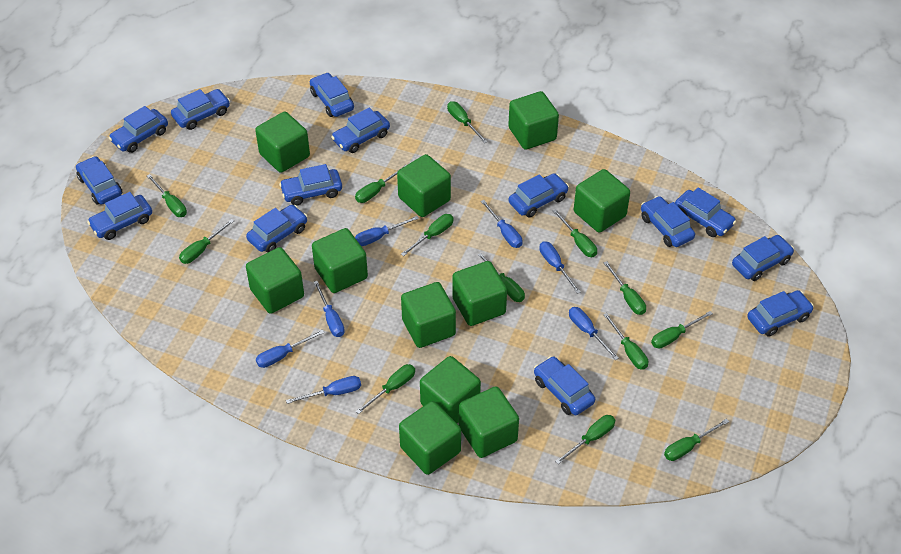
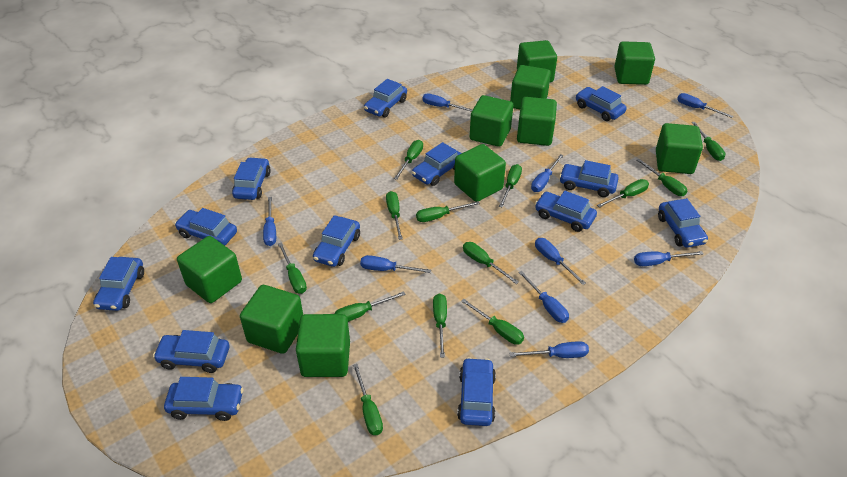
blue car: [76,156,122,205] [87,192,152,240] [109,106,168,153] [171,89,230,130] [246,205,307,253] [279,164,342,206] [310,72,354,117] [331,108,390,153] [509,173,569,217] [534,356,595,415] [641,196,695,247] [675,187,736,237] [732,235,794,281] [747,290,814,337] = 14 -> [93,257,144,311] [153,330,229,373] [164,377,244,421] [175,208,237,246] [232,157,271,200] [313,215,360,267] [364,79,407,117] [412,142,462,186] [457,357,496,426] [535,191,597,232] [559,160,619,197] [576,86,627,121] [658,198,708,248] = 13
blue screwdriver: [256,329,325,368] [286,376,361,404] [314,281,345,337] [355,216,419,246] [481,200,522,248] [539,241,581,294] [569,307,619,360] = 7 -> [263,197,276,246] [360,255,431,273] [422,94,473,112] [509,341,589,358] [518,271,569,323] [531,154,564,192] [535,238,586,285] [634,251,704,266] [677,93,733,118] = 9
green cube: [246,247,304,314] [255,112,310,173] [312,228,368,293] [397,154,451,217] [399,401,461,475] [401,282,456,348] [420,356,481,423] [453,261,507,326] [459,387,519,458] [508,91,559,150] [574,169,630,233] = 11 -> [177,236,242,303] [240,285,303,354] [296,314,350,377] [454,144,506,202] [470,95,513,147] [510,65,551,109] [517,40,557,82] [517,97,557,146] [614,41,655,85] [656,123,703,174] = 10

